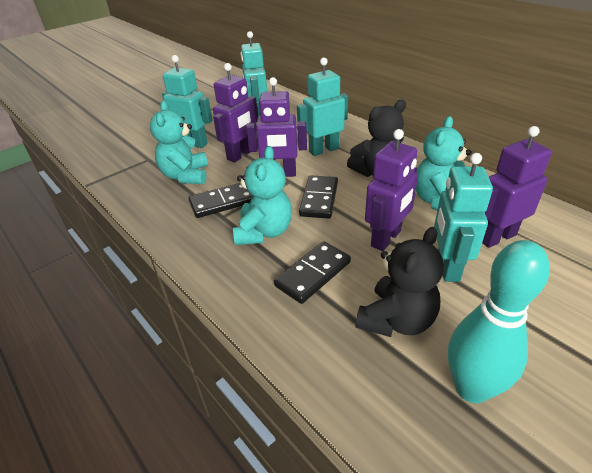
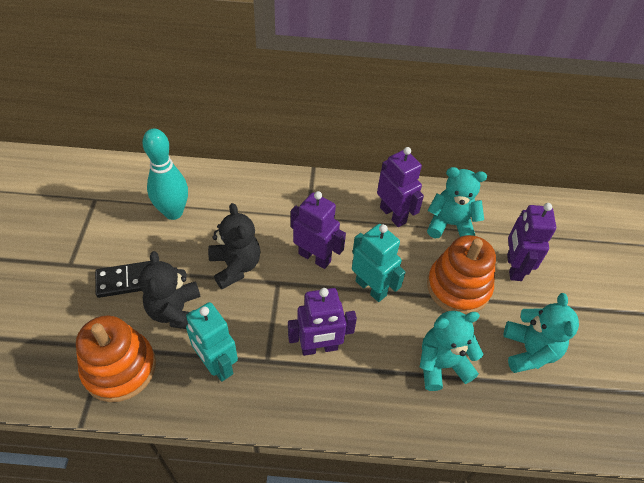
black domino: [189,183,253,218] [274,241,351,304] [299,175,338,219] = 3 -> [95,261,151,298] = 1
orange stacking toy: none = 0 -> [76,315,156,402] [427,235,496,315] = 2
turquoise robot: [162,55,213,148] [240,31,267,116] [297,58,348,156] [434,153,493,282] = 4 -> [186,302,238,382] [352,224,405,302] = 2

